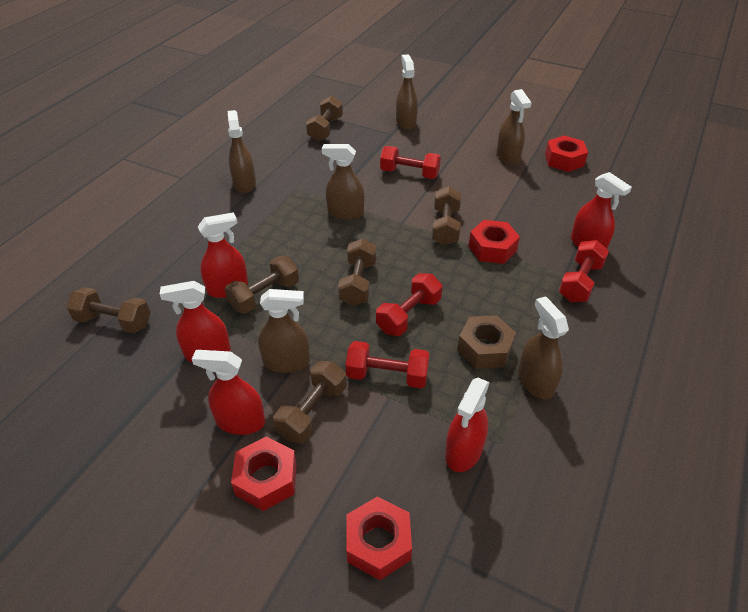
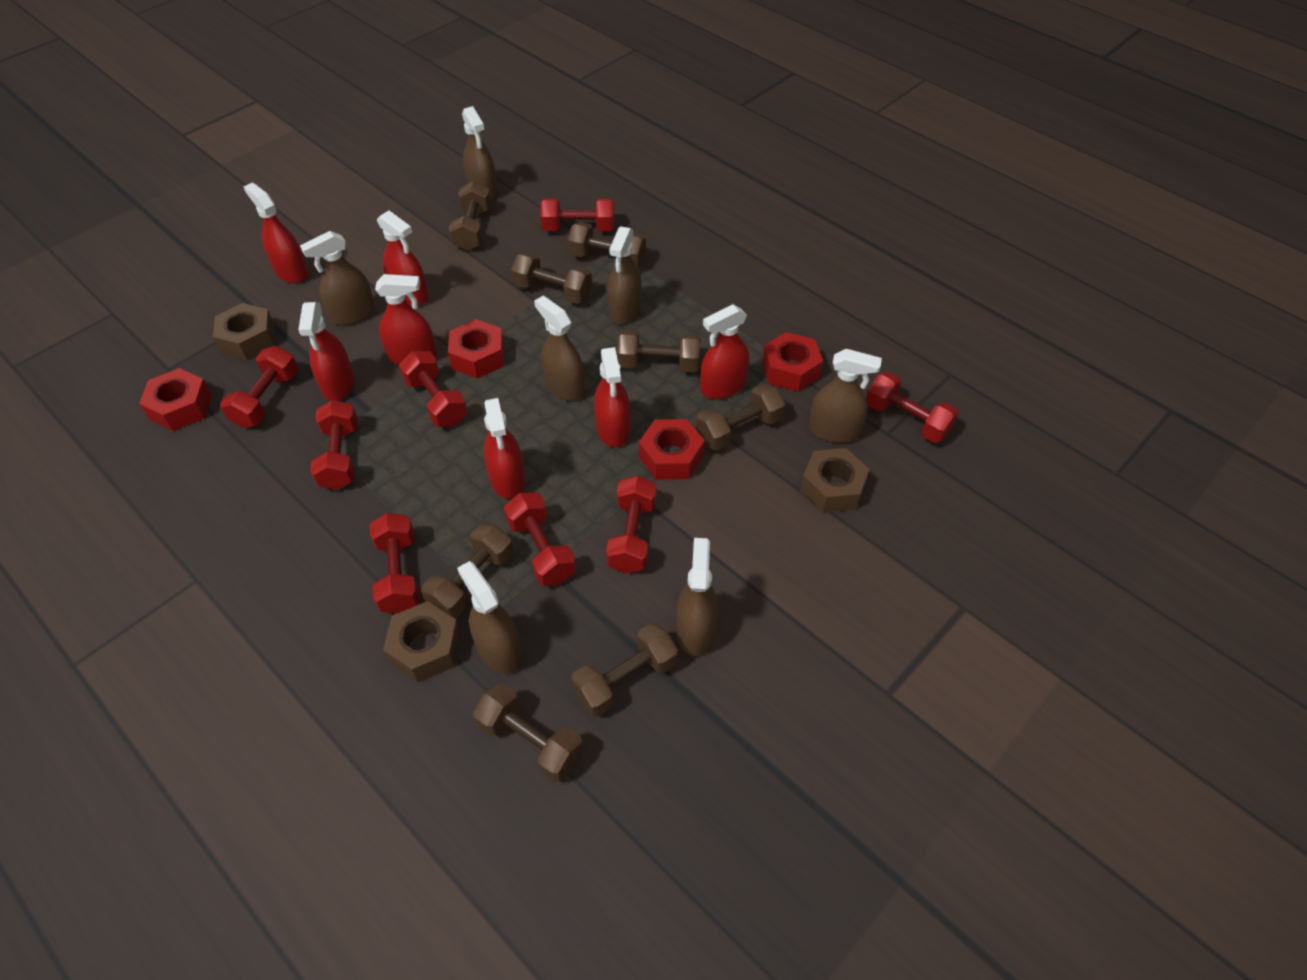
brown dumbbell: [66,287,150,334] [225,256,299,314] [273,361,347,444] [306,96,343,141] [338,238,377,306] [432,186,461,246] = 6 -> [421,523,514,618] [449,181,492,251] [473,683,584,782] [511,252,592,304] [567,222,646,266] [571,623,678,717] [617,330,701,372] [696,383,785,451] = 8
brown nut: [457,315,516,369] = 1 -> [213,303,275,360] [383,601,461,682] [800,448,869,513] = 3
brown spray bottle: [228,110,256,193] [258,289,310,373] [322,144,364,220] [396,54,418,130] [496,89,532,165] [518,296,569,399] = 6 -> [300,231,375,325] [457,561,522,674] [462,106,498,199] [534,296,585,401] [607,226,642,324] [676,538,718,656] [809,349,882,443] = 7
red dumbbell: [346,341,430,388] [376,273,442,336] [380,146,441,179] [559,240,609,302] = 4 -> [220,346,299,428] [310,400,358,490] [369,513,420,613] [399,351,468,427] [504,492,576,586] [540,198,614,231] [606,475,657,574] [866,372,959,443] = 8
red spray bottle: [160,281,231,363] [192,350,265,435] [198,212,248,298] [445,378,490,472] [571,172,632,249] = 5 -> [244,183,308,283] [298,302,354,401] [375,274,436,365] [377,210,429,306] [484,398,525,499] [594,347,630,447] [701,304,749,399] = 7

